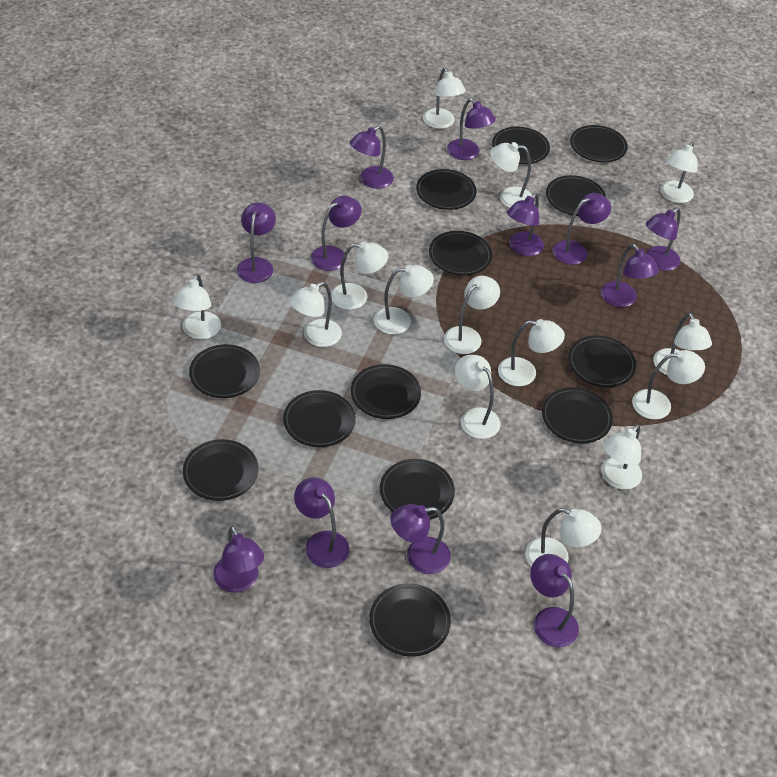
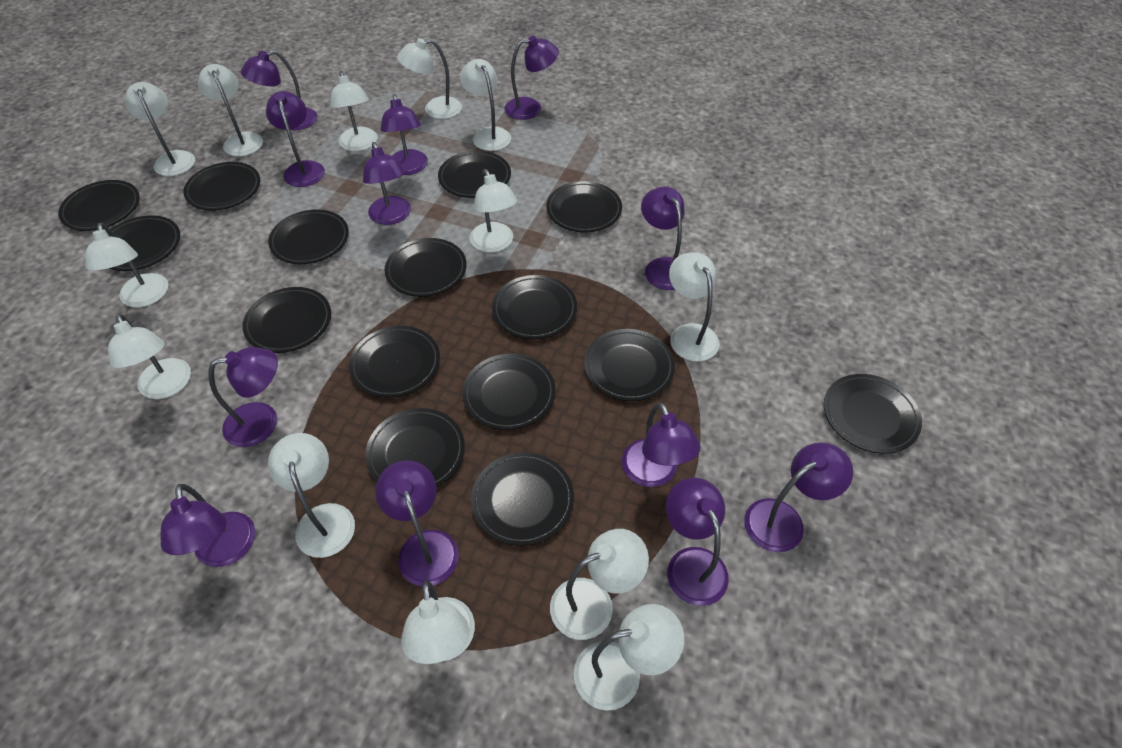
black plate: [183,439,258,501] [189,344,260,398] [283,390,356,447] [351,364,421,419] [369,583,451,656] [380,459,455,520] [416,169,477,210] [429,231,492,275] [492,127,550,164] [542,387,613,443] [546,175,606,216] [568,335,636,387] [570,125,628,162] = 13 -> [58,180,140,231] [107,215,180,271] [183,162,260,210] [243,287,331,353] [268,209,349,264] [349,326,440,398] [365,408,465,487] [385,238,467,297] [438,151,511,198] [462,354,555,430] [471,452,574,546] [492,275,577,339] [546,181,622,232] [584,329,675,401] [824,374,922,454] = 15
white lamp: [174,274,221,339] [289,281,342,347] [331,242,388,310] [374,265,434,334] [423,68,466,129] [444,276,500,354] [455,355,501,439] [490,142,532,208] [498,319,565,386] [525,508,602,567] [601,424,642,490] [632,350,705,420] [653,313,712,375] [661,142,698,203] = 14 -> [85,223,168,307] [108,314,191,399] [125,82,195,176] [198,64,263,156] [268,433,355,558] [330,71,378,151] [397,38,462,119] [401,580,475,664] [460,59,511,151] [470,169,517,252] [550,529,649,640] [574,604,684,711] [669,252,720,361] = 13

